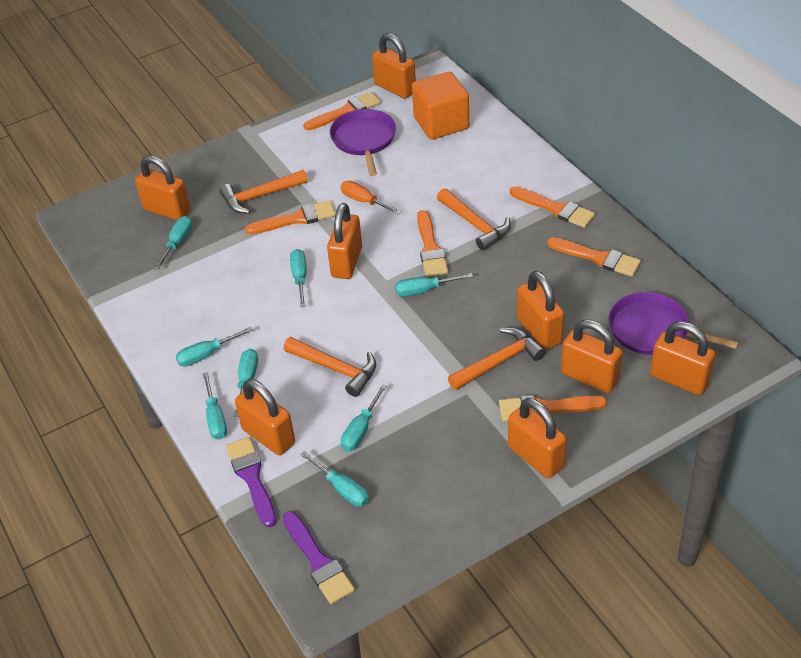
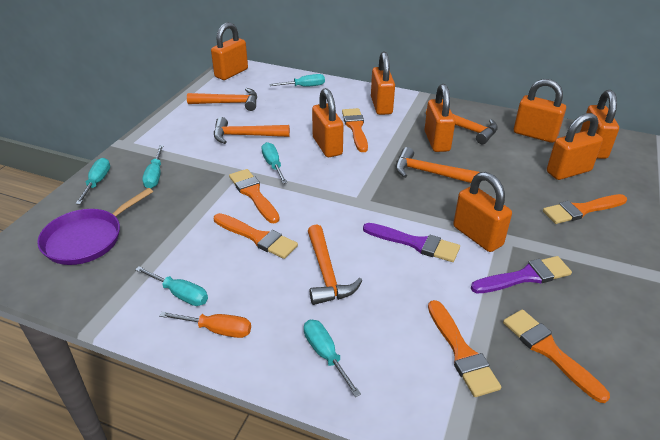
orange cube: [412,72,469,140] = 1 -> none = 0
orange hammer: [219,170,308,214] [284,337,376,397] [437,188,511,251] [448,327,546,390] = 4 -> [187,88,257,111] [214,117,290,144] [308,224,362,305] [396,147,480,183] [426,110,498,144] = 5
purple pan: [330,109,396,176] [608,292,739,355] = 2 -> [37,188,153,265] = 1
turquoise screwdriver: [154,216,192,270] [176,327,253,367] [203,372,227,440] [234,349,258,417] [290,249,307,307] [300,451,369,507] [340,384,387,451] [395,273,473,296] = 8 -> [75,158,110,204] [135,266,208,306] [142,145,164,189] [261,142,287,184] [269,74,325,87] [304,320,361,397] = 6

